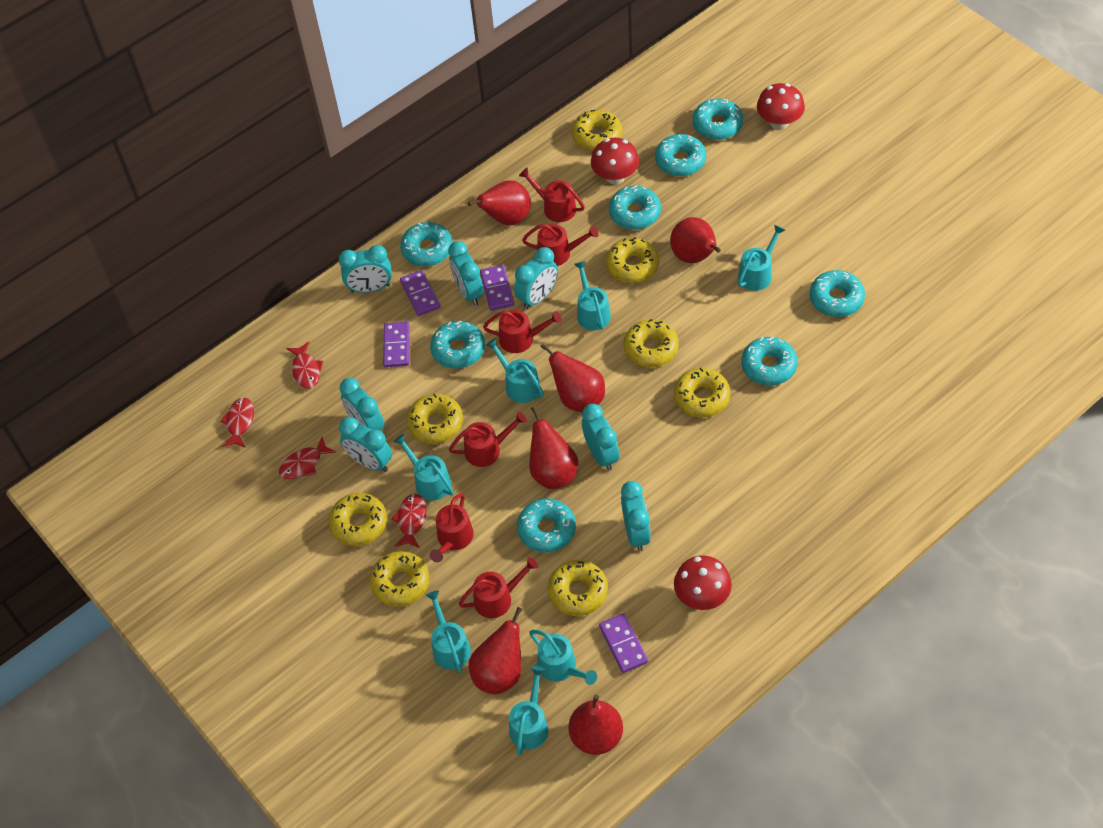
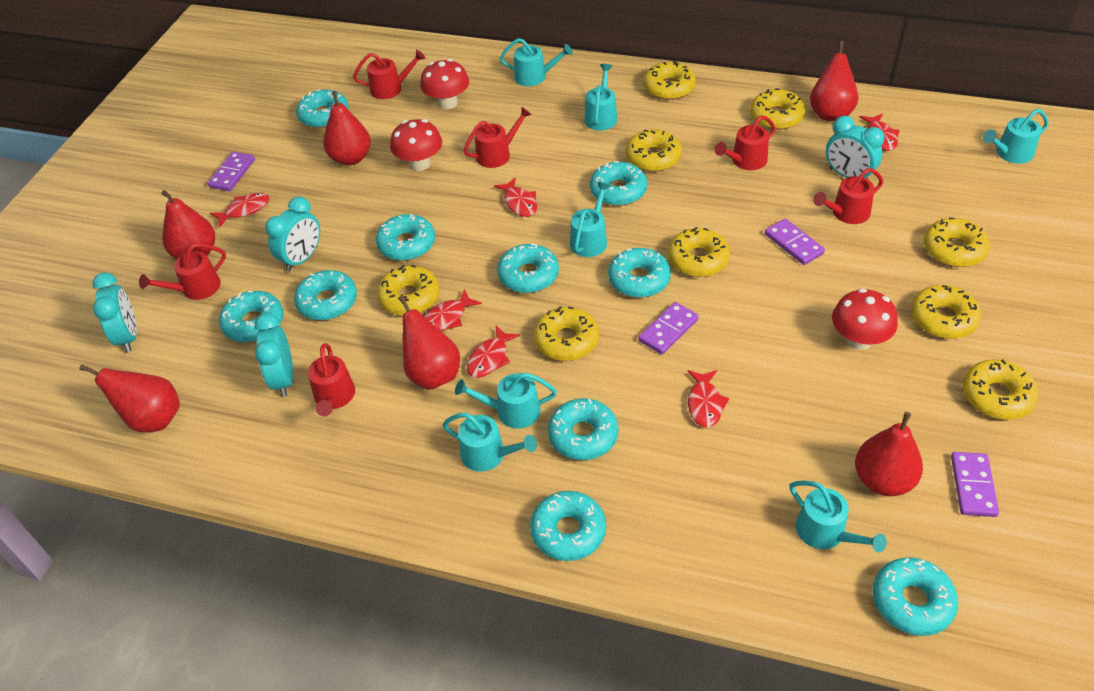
red fish: [220,398,254,448] [279,437,336,479] [287,342,323,389] [391,494,427,548] = 4 -> [210,193,270,227] [424,289,482,331] [467,326,520,378] [494,177,537,217] [687,370,729,427] [859,113,900,151] = 6
turquoise clock: [339,245,392,293] [339,417,392,472] [340,378,385,431] [448,241,483,306] [514,247,558,309] [582,404,619,471] [621,481,651,551] = 7 -> [93,273,137,352] [255,313,293,397] [265,197,320,272] [826,116,884,179] = 4
turquoise donut: [400,222,453,267] [430,321,485,368] [517,498,576,552] [609,185,661,230] [655,134,706,176] [693,98,743,140] [741,337,798,385] [810,270,865,317] = 8 -> [219,291,283,342] [294,270,357,320] [296,89,349,128] [375,214,435,261] [497,244,559,293] [530,491,606,561] [548,398,619,460] [590,161,647,206] [608,248,671,298] [873,557,958,636] = 10
yellow donut: [329,493,387,546] [370,551,430,607] [407,394,463,444] [548,560,608,616] [572,110,622,151] [606,237,659,283] [623,319,679,368] [674,368,730,418] = 8 -> [377,265,439,316] [533,306,599,361] [626,129,682,172] [644,61,696,100] [668,227,730,277] [750,88,805,130] [911,285,981,339] [924,218,990,267] [962,359,1038,420] = 9

